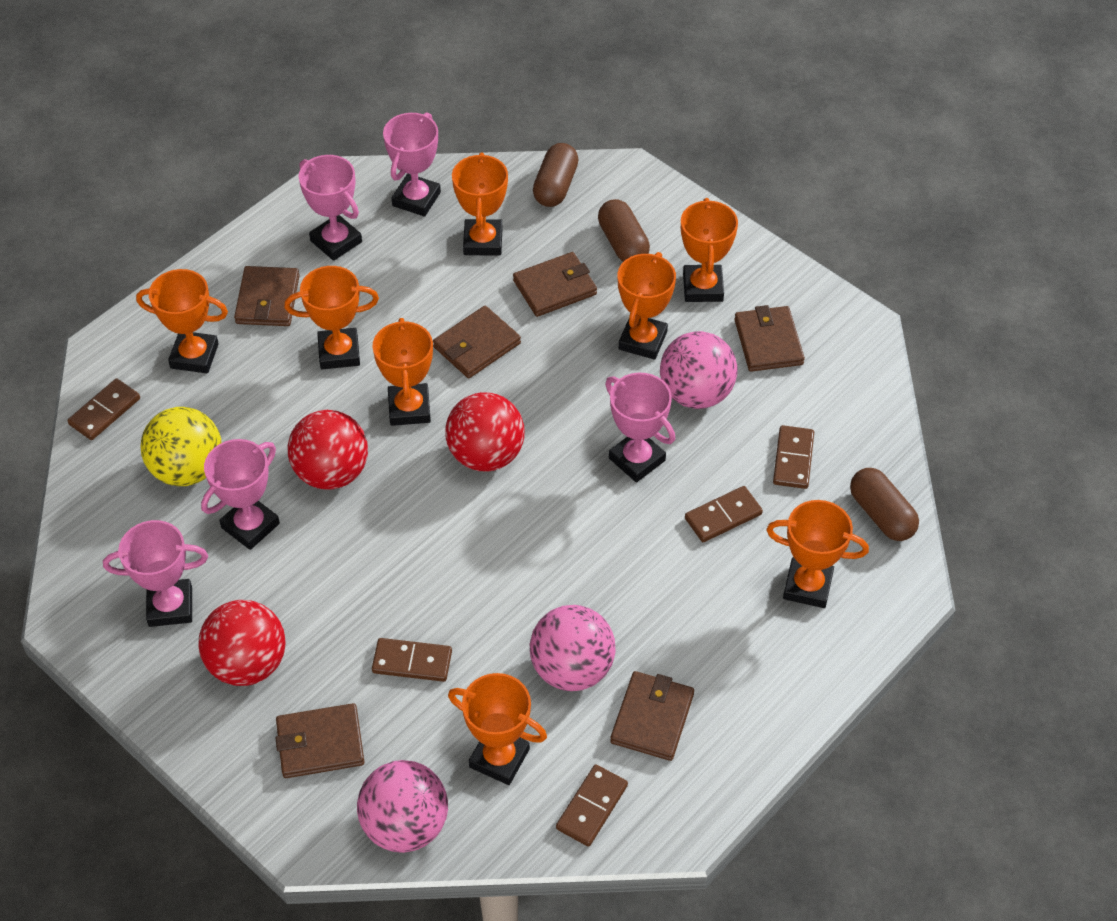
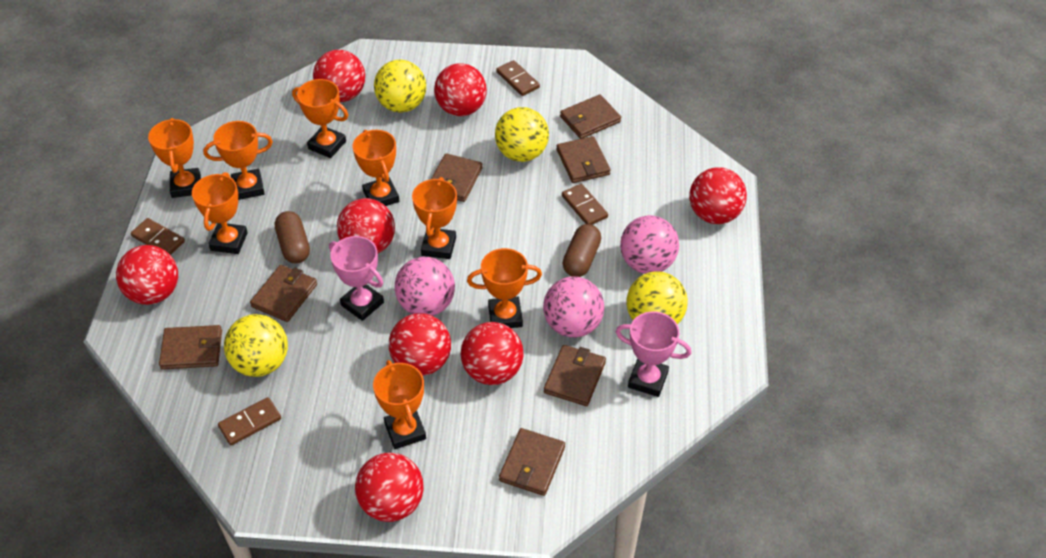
brown capsule: [533,143,579,207] [598,199,650,262] [850,468,919,541] = 3 -> [275,211,310,264] [563,224,601,277] = 2
brown domino: [68,378,140,440] [372,638,452,682] [556,764,628,847] [685,486,763,542] [773,425,814,489] = 5 -> [131,218,185,255] [218,397,281,445] [496,60,540,96] [562,184,608,225] = 4
brown wallet: [234,266,300,326] [275,703,364,778] [433,306,521,378] [513,252,597,317] [610,671,694,761] [734,305,805,372] = 6 -> [159,325,222,370] [250,265,317,322] [431,153,483,202] [499,428,565,496] [544,345,606,406] [557,136,610,183] [560,94,621,139] = 7
pink trophy: [103,520,208,627] [201,439,280,550] [299,155,362,261] [383,112,441,217] [605,373,675,482] = 5 -> [329,236,384,321] [616,312,691,397] = 2
red ball: [198,600,286,686] [287,410,368,490] [445,392,524,471] = 3 -> [116,245,178,305] [313,50,365,102] [337,198,395,253] [355,453,424,522] [389,313,451,376] [434,63,487,116] [461,322,523,385] [689,167,747,224] = 8
yellow ball: [141,407,222,486] = 1 -> [224,314,288,377] [374,60,426,113] [495,107,549,162] [626,271,688,325] = 4

